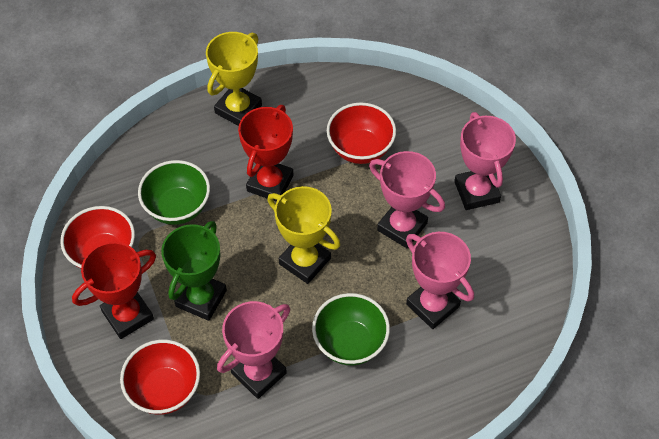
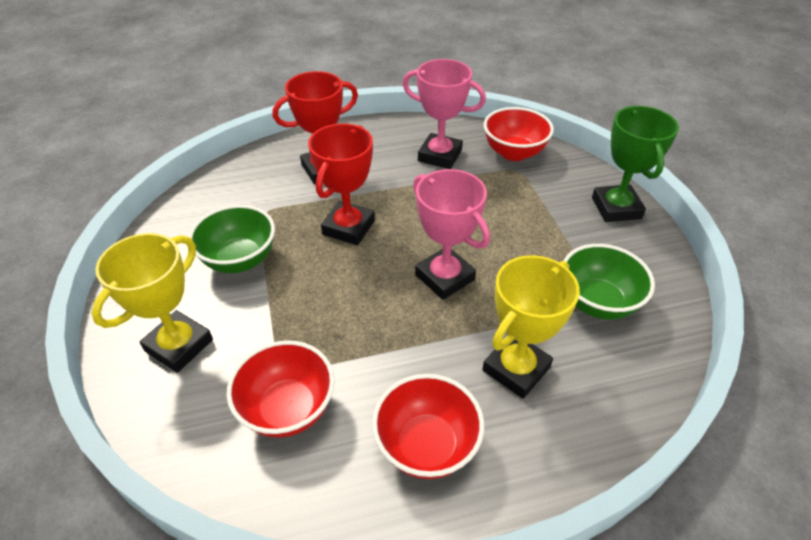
pink trophy: [217,301,290,399] [369,151,445,248] [406,232,474,329] [454,112,516,210] = 4 -> [403,59,486,169] [413,169,490,300] = 2

